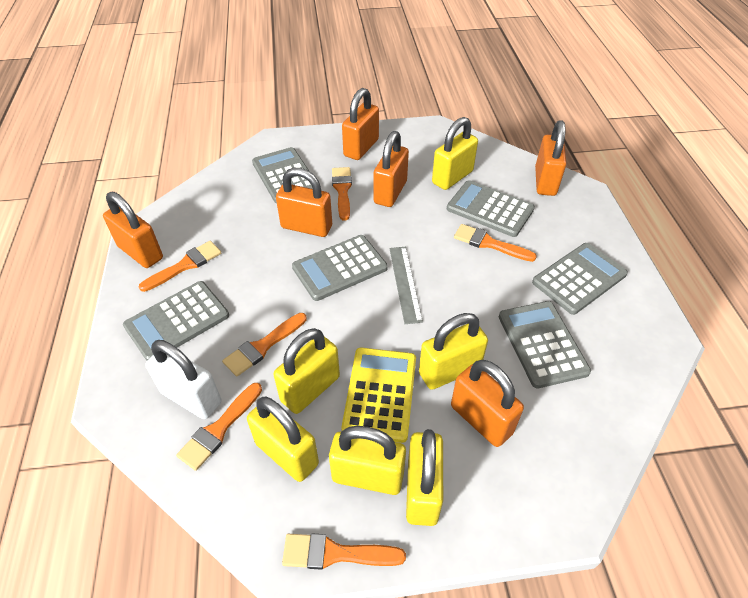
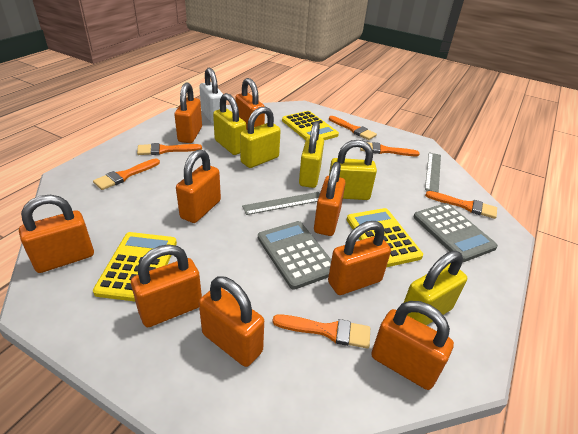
grey calculator: [123,281,229,361] [252,147,313,203] [292,235,388,301] [447,180,535,237] [499,301,591,388] [532,243,628,315] = 6 -> [258,221,331,290] [413,203,498,262] = 2
grey ruler: [389,247,423,324] = 1 -> [242,192,320,215] [425,152,441,193] = 2
orange padlock: [103,192,163,268] [276,168,332,237] [342,88,379,160] [374,131,409,207] [451,360,524,447] [535,120,566,196] = 6 -> [19,195,94,273] [131,244,202,327] [175,82,202,143] [176,149,221,223] [199,276,264,367] [235,78,265,130] [314,162,346,236] [328,221,391,295] [371,301,454,390] = 9
yellow calculator: [341,347,416,443] = 1 -> [93,232,177,301] [282,111,339,140] [347,208,423,267] = 3
yellow padlock: [247,396,319,482] [273,328,340,414] [329,426,406,495] [406,429,443,526] [419,313,488,390] [432,117,478,190] = 6 -> [213,93,246,155] [240,107,281,168] [299,121,324,188] [329,140,377,200] [404,251,467,326] = 5

